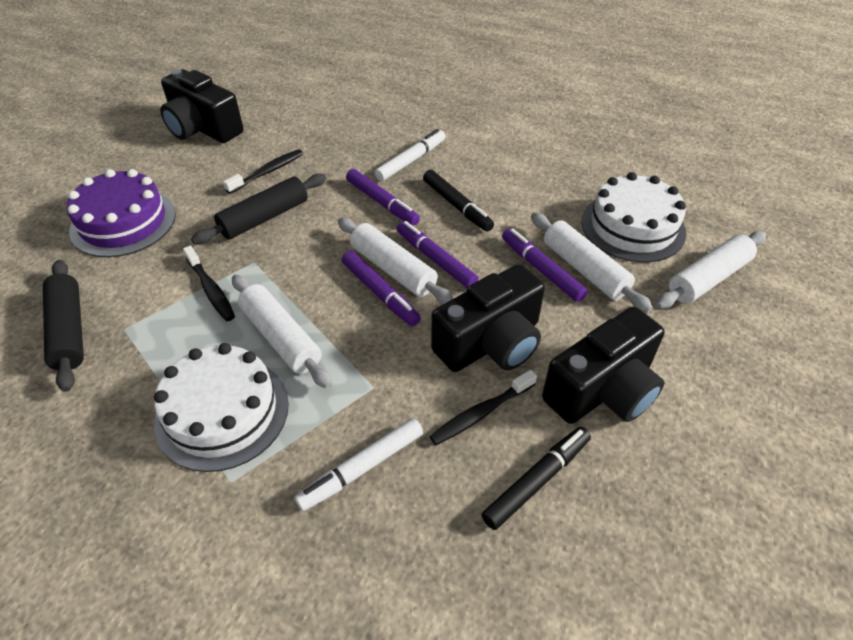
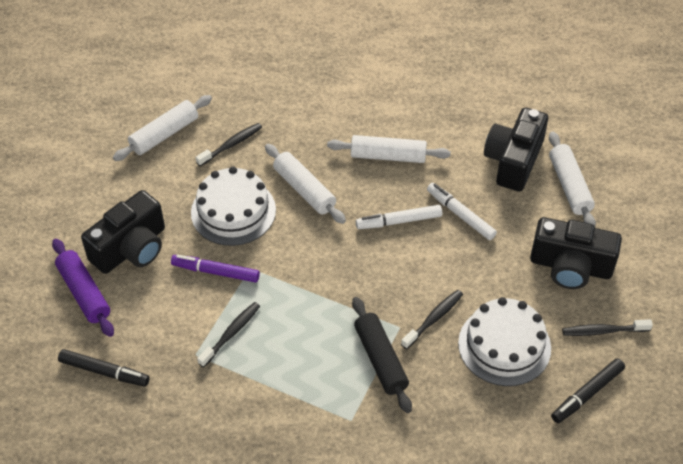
black rolling pin: [43,260,84,392] [191,173,326,244] = 2 -> [352,297,412,413] = 1
black toothbrush: [183,246,235,321] [223,149,303,194] [429,370,537,445] = 3 -> [196,123,262,166] [197,302,260,367] [401,290,463,349] [562,319,653,336] = 4
purple cake: [67,169,176,257] = 1 -> none = 0
purple marker: [342,251,421,326] [346,169,420,226] [397,221,479,288] [502,228,587,302] = 4 -> [171,255,260,283] = 1
purple rolling pin: none = 0 -> [52,239,114,337] = 1

